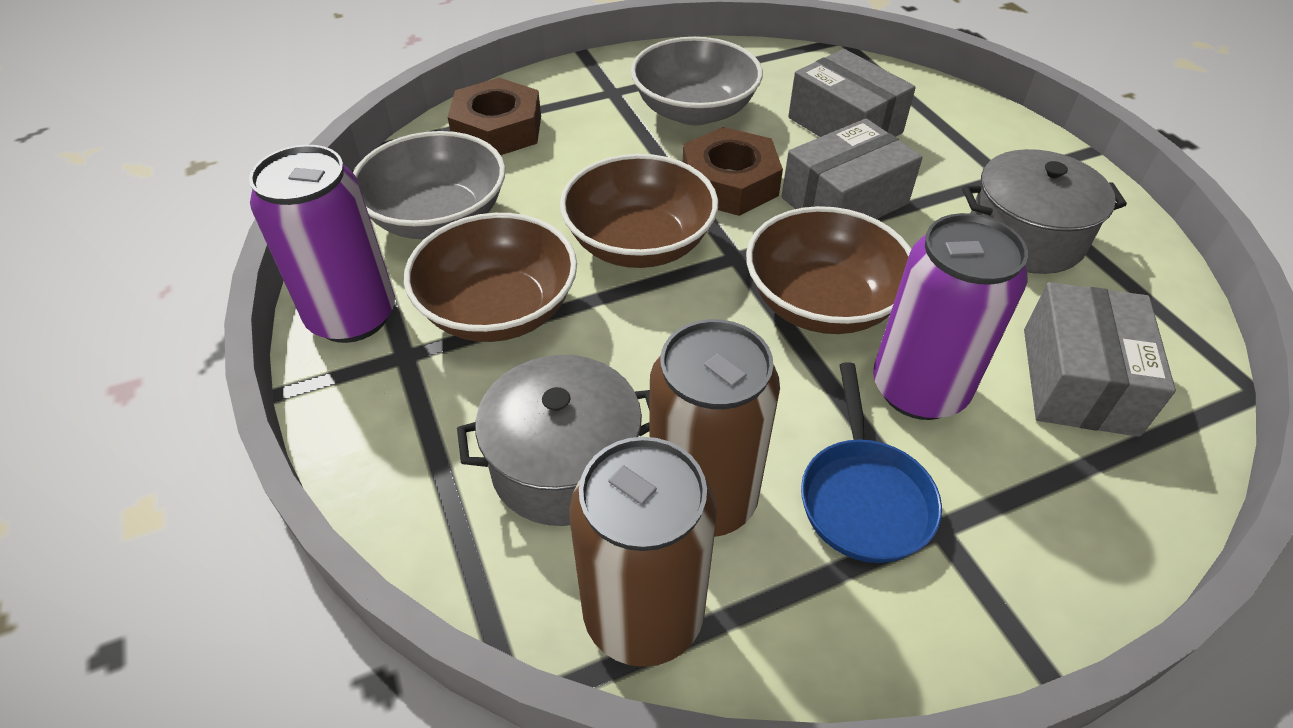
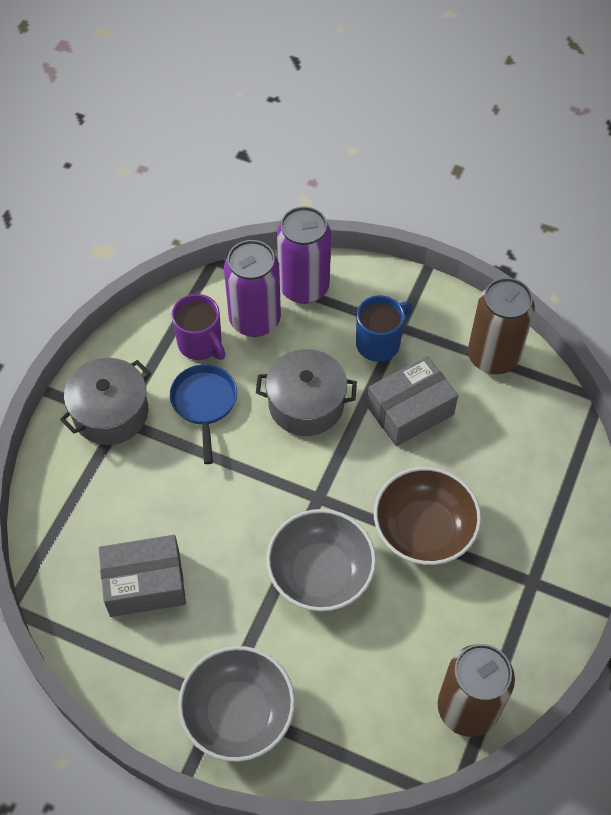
blue mug: none = 0 -> [356,295,412,362] = 1
brown bowl: [404,213,577,342] [560,154,718,268] [746,206,911,334] = 3 -> [374,467,481,565] = 1
brown nut: [448,78,541,155] [683,127,783,216] = 2 -> none = 0
grey box: [781,118,923,219] [788,49,916,137] [1024,282,1176,437] = 3 -> [99,535,186,617] [367,356,458,446] = 2
purple mug: none = 0 -> [171,294,225,360] = 1

